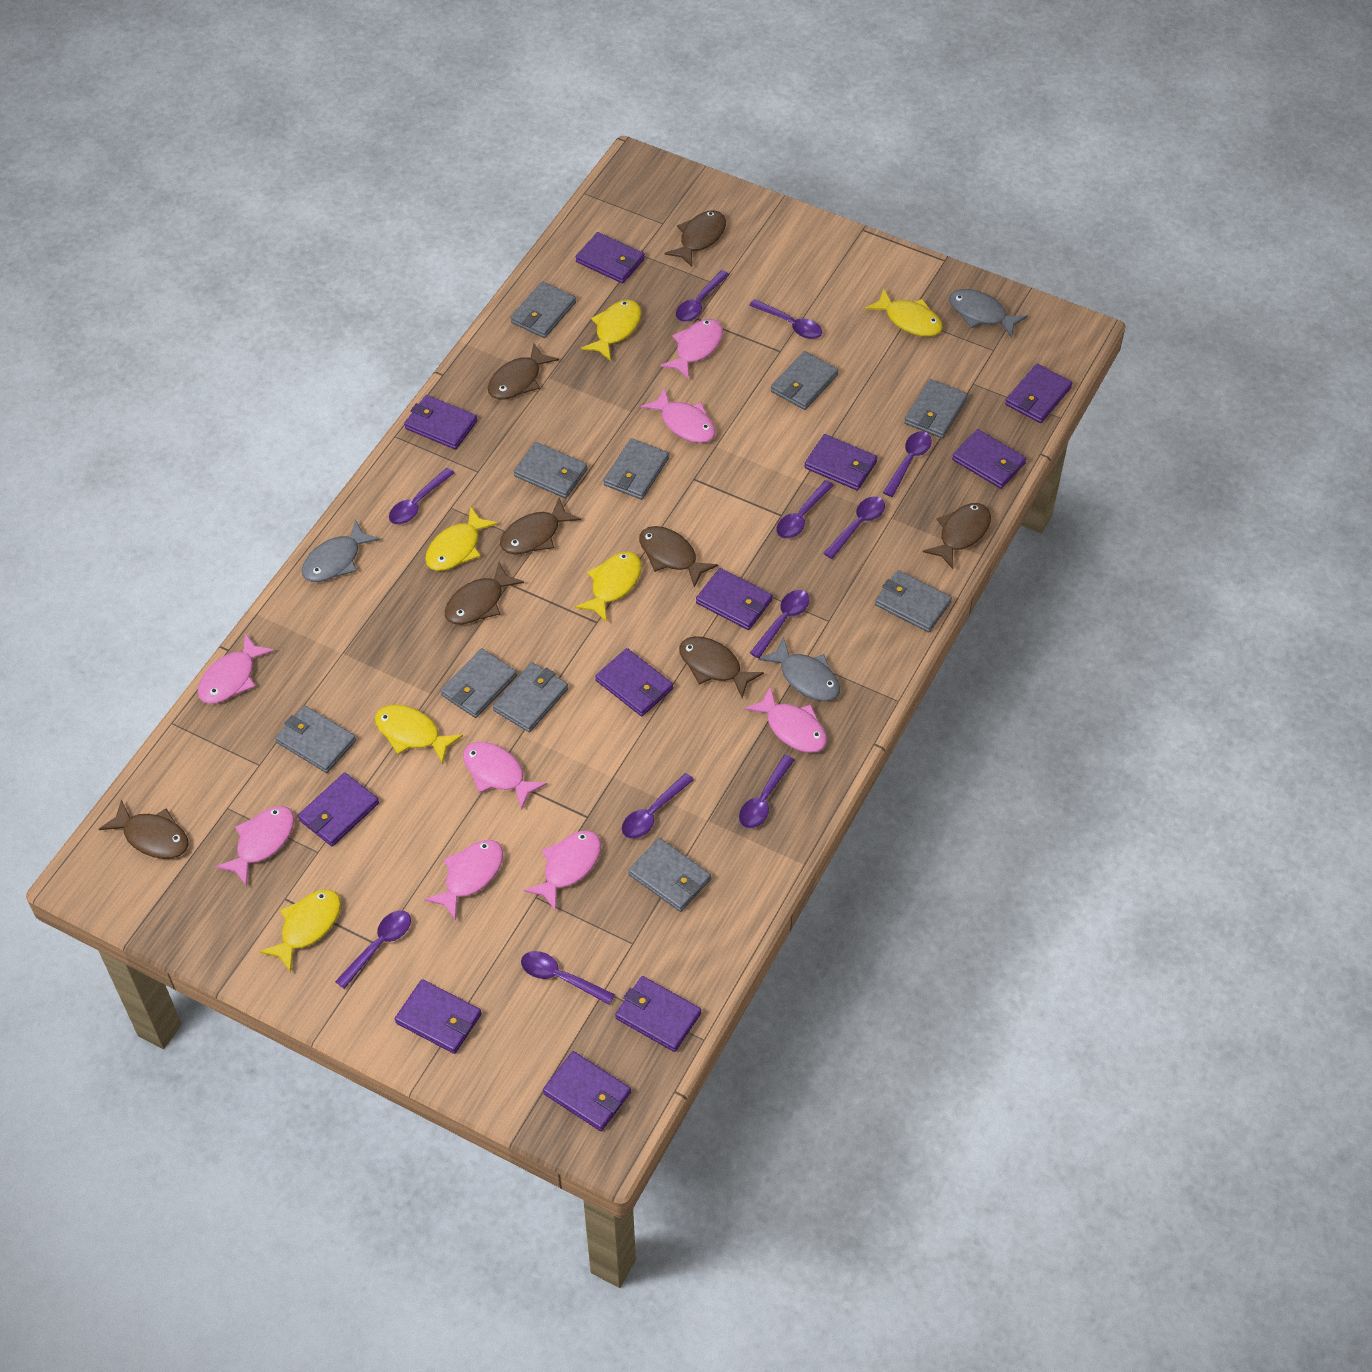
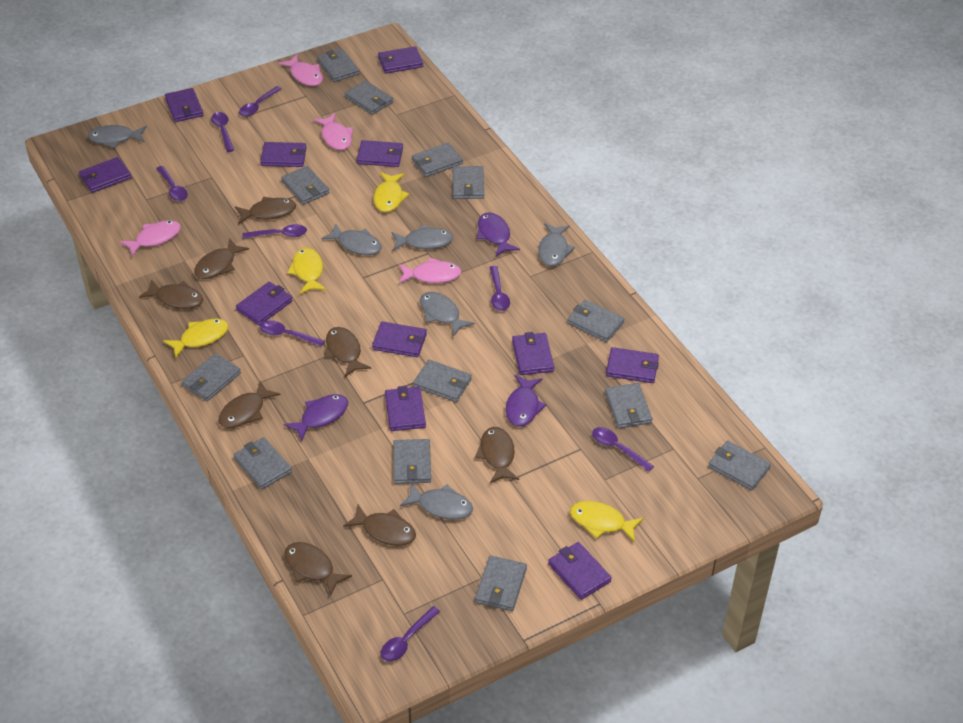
grey fish: [302,520,380,582] [758,637,840,702] [949,289,1028,338] = 3 -> [88,125,146,148] [321,223,382,255] [391,225,453,251] [400,483,473,520] [420,292,475,337] [538,223,575,266] = 6
grey wallet: [275,706,356,773] [440,648,517,718] [493,662,568,732] [510,281,576,338] [514,442,588,498] [603,438,669,500] [628,838,711,912] [771,351,839,410] [875,570,952,632] [904,379,968,439] = 10 -> [182,353,241,401] [233,437,292,489] [281,166,330,205] [317,49,359,82] [345,80,393,115] [393,439,431,484] [412,143,463,177] [413,360,472,402] [452,166,484,199] [475,555,527,611] [567,300,625,342] [605,383,652,428] [708,441,771,490] = 13
pink fish: [198,633,274,704] [215,806,294,887] [424,840,503,921] [463,741,547,810] [524,831,601,911] [641,387,715,443] [660,319,723,380] [744,687,827,753] = 8 -> [119,220,181,256] [278,55,323,86] [313,113,353,150] [399,258,461,284] = 4
purple fish: none = 0 -> [284,394,348,441] [477,213,520,256] [506,375,546,427] = 3
purple spoon: [335,910,411,989] [389,468,454,525] [521,951,615,1005] [622,773,694,839] [676,270,729,322] [739,755,794,828] [749,299,822,339] [750,590,809,658] [776,480,834,539] [823,496,885,559] [883,431,932,497] = 11 -> [156,166,188,201] [211,112,234,152] [239,86,282,117] [242,224,307,239] [260,321,325,347] [381,606,440,662] [489,266,510,311] [592,427,654,472] = 8
yellow fish: [259,889,341,973] [375,705,463,764] [425,506,498,571] [575,551,642,622] [581,300,641,361] [865,288,943,337] = 6 -> [163,319,229,358] [287,248,327,294] [374,172,409,212] [570,501,643,542] = 4

